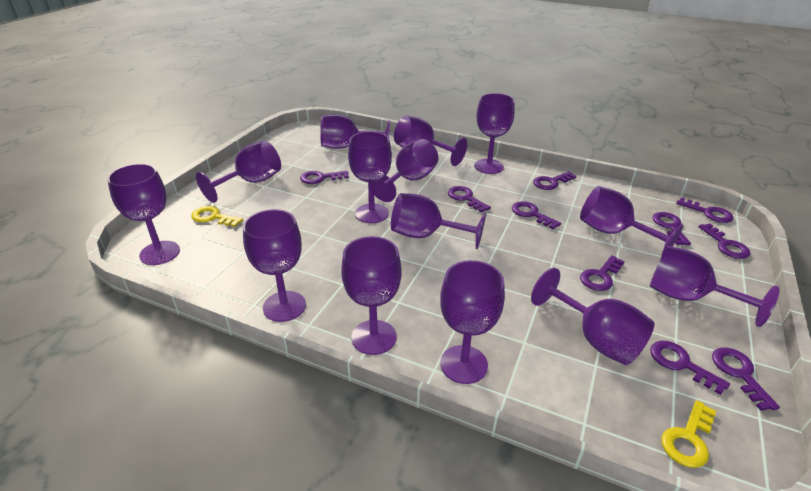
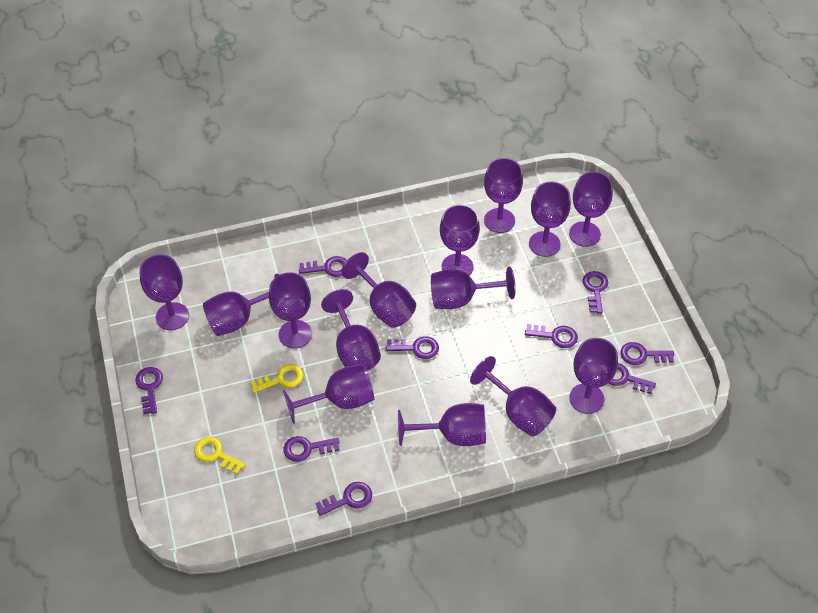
purple key: [300,171,348,184] [448,186,491,213] [512,201,561,229] [533,171,577,190] [580,255,625,291] [650,340,730,395] [652,212,691,245] [676,197,733,223] [698,223,750,259] [712,347,780,411] = 10 -> [135,367,163,414] [284,436,340,462] [299,256,347,277] [315,482,372,516] [386,336,439,359] [525,324,578,348] [583,271,608,314] [609,363,656,394] [620,342,674,365] = 9

